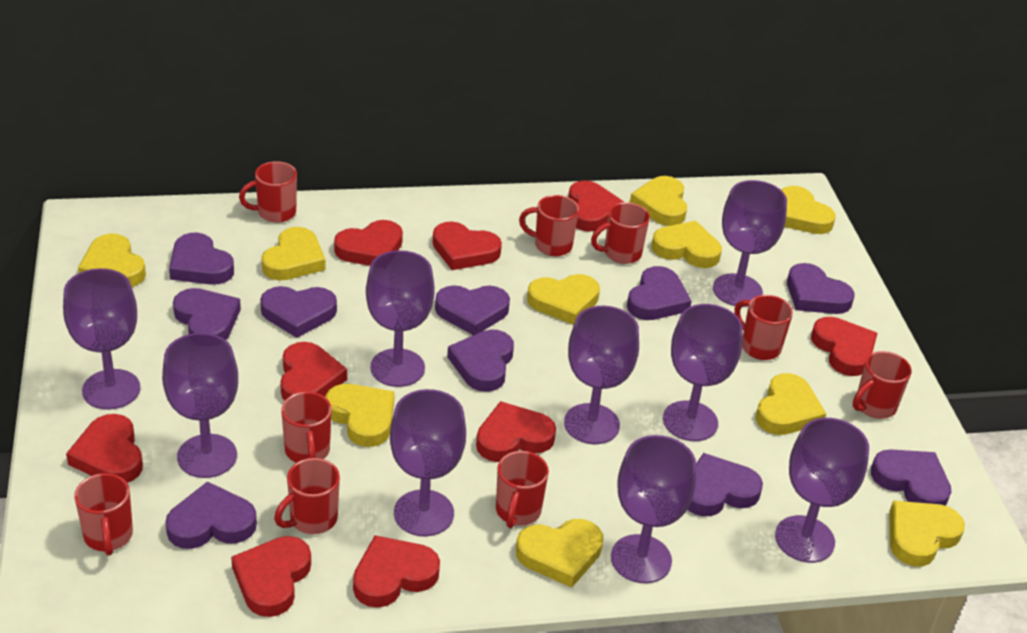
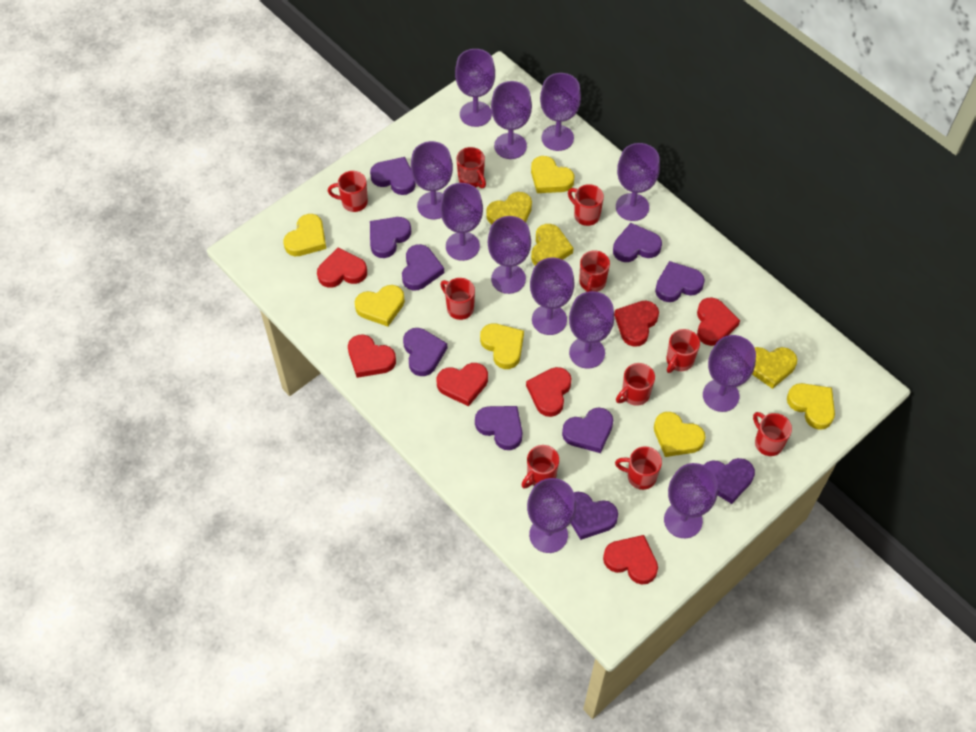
purple goblet: [63,268,140,410] [162,333,238,478] [366,250,435,387] [390,389,466,536] [564,306,639,444] [611,435,696,583] [663,304,743,441] [713,180,787,307] [775,418,869,563] = 9 -> [411,141,453,219] [440,183,483,261] [455,49,495,127] [488,216,531,294] [491,81,532,159] [527,478,576,553] [530,258,575,335] [540,73,581,151] [569,291,614,369] [616,143,660,221] [664,463,718,538] [703,335,756,412] = 12
red heart: [66,414,143,483] [231,536,311,617] [280,342,347,400] [334,220,403,266] [353,535,440,608] [433,222,502,270] [476,401,556,462] [568,180,624,232] [811,317,878,376] = 9 -> [317,247,367,288] [348,334,396,378] [437,363,488,406] [526,367,572,417] [603,535,658,585] [614,301,659,347] [697,297,740,346] = 7
red mug: [74,473,133,556] [239,161,297,223] [274,458,340,534] [281,392,332,463] [496,451,549,528] [519,195,579,256] [591,202,650,264] [734,295,793,360] [853,351,912,419] = 9 -> [328,171,368,212] [440,278,475,320] [457,147,486,188] [521,445,559,488] [568,184,604,226] [579,250,610,292] [615,446,662,490] [616,363,655,406] [666,329,700,373] [753,412,792,456] = 10
yellow heart: [78,234,146,287] [262,227,326,280] [325,384,395,447] [516,519,603,588] [527,274,600,325] [630,176,687,226] [652,221,722,268] [756,373,826,435] [782,186,836,234] [890,501,965,566] = 10 -> [283,214,326,256] [355,285,405,327] [480,323,524,369] [486,192,532,224] [531,156,575,193] [531,224,573,265] [654,412,706,457] [752,347,797,389] [787,383,835,430] = 9

